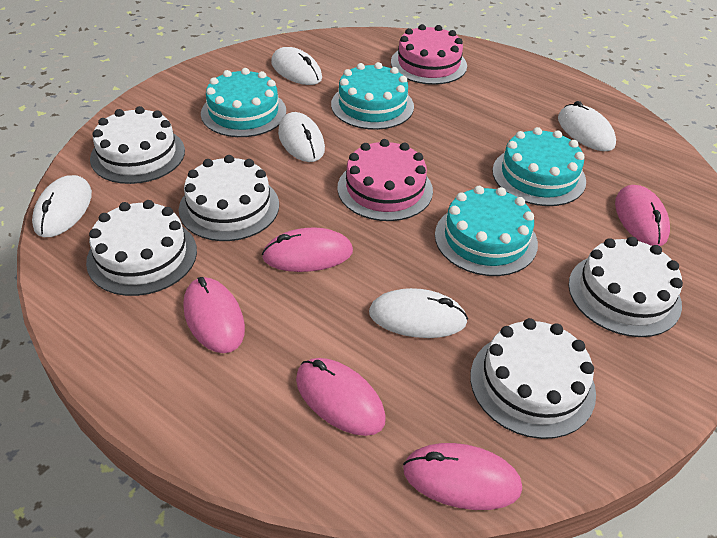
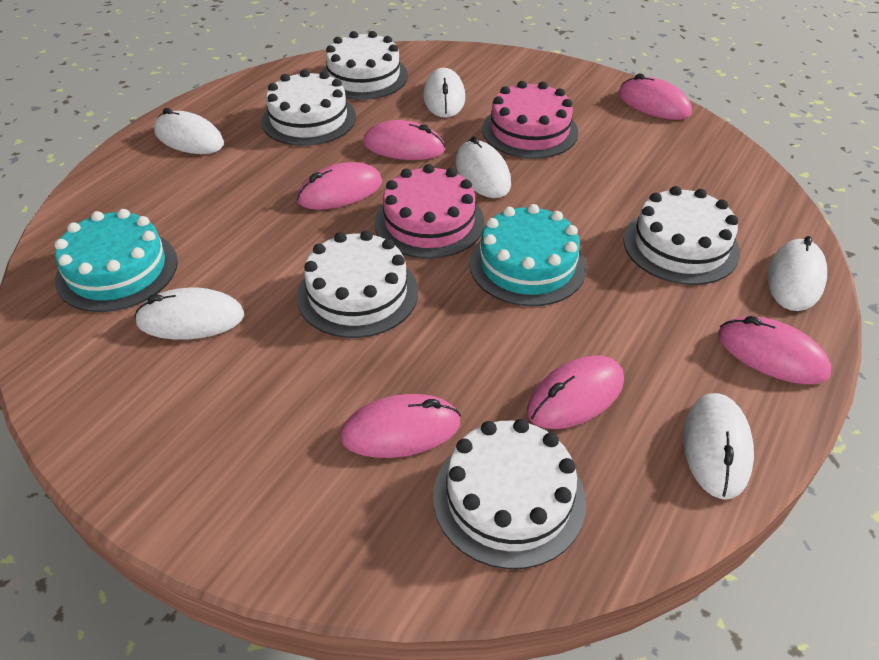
pink mouse: [183,277,245,353] [262,228,353,272] [296,358,386,436] [403,443,522,510] [615,185,670,246] = 5 -> [297,162,382,210] [340,394,461,458] [363,120,445,160] [527,356,624,429] [619,74,692,120] [718,316,831,384] = 6
turquoise cake: [201,68,286,137] [331,62,414,130] [435,186,538,276] [492,127,586,206] = 4 -> [55,209,178,312] [469,204,587,306] = 2
white mouse: [32,175,92,237] [271,47,322,85] [278,112,325,162] [369,288,468,338] [558,101,616,151] = 5 -> [134,288,245,340] [154,108,224,154] [423,68,465,118] [456,136,511,198] [683,393,754,499] [767,236,827,311] = 6

